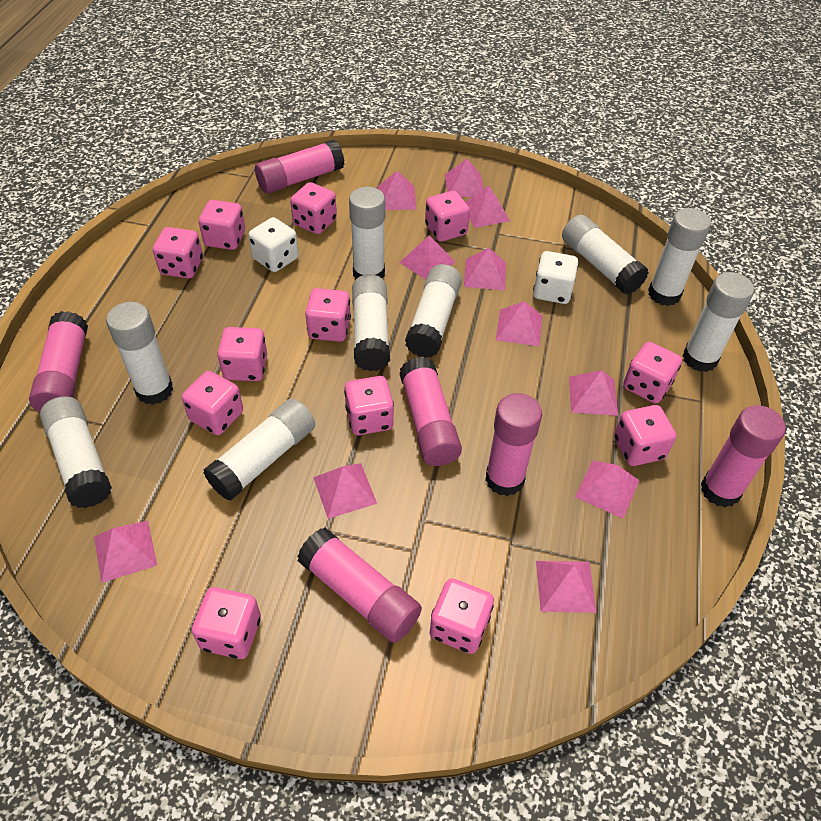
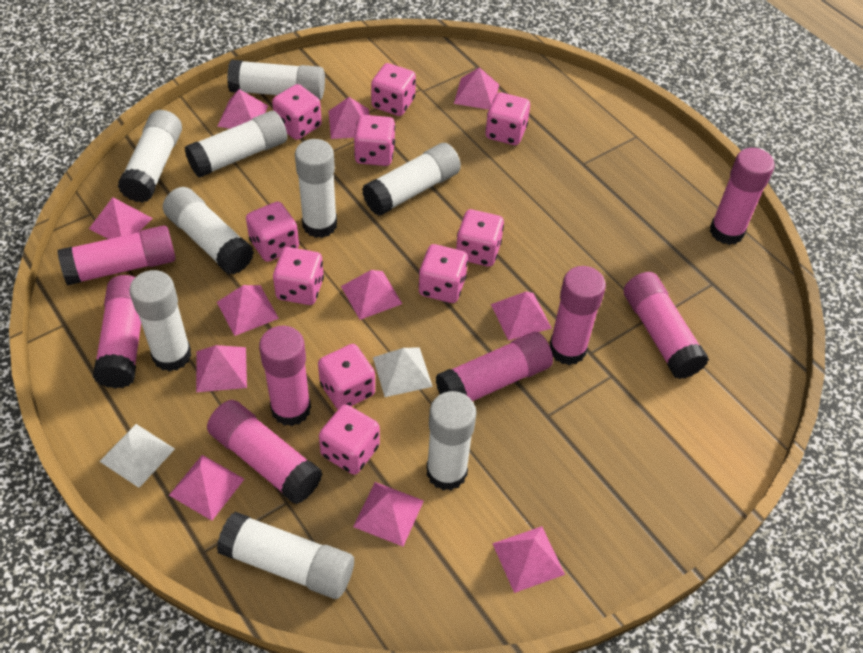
pink dice: [153,227,203,279] [182,371,243,435] [192,587,261,659] [199,200,245,250] [217,327,267,381] [290,182,337,234] [305,288,351,342] [344,376,394,435] [425,191,470,242] [430,578,494,654] [614,405,676,466] [623,342,682,403] = 12 -> [246,201,299,262] [272,84,322,140] [273,247,324,305] [318,344,375,409] [319,404,380,475] [354,115,395,166] [371,63,416,116] [418,244,468,303] [456,209,504,267] [486,92,530,145] = 10
pink glue stick: [29,311,88,412] [255,140,345,194] [297,528,422,643] [399,357,462,466] [485,393,542,496] [701,405,786,507] = 6 -> [57,225,176,285] [93,275,141,389] [207,400,322,504] [259,326,311,426] [436,332,553,401] [550,266,606,365] [624,272,709,379] [710,148,775,245] = 8
white dice: [248,217,299,272] [533,251,578,304] = 2 -> none = 0
white pyramid: none = 0 -> [99,424,175,488] [373,347,433,397] = 2

